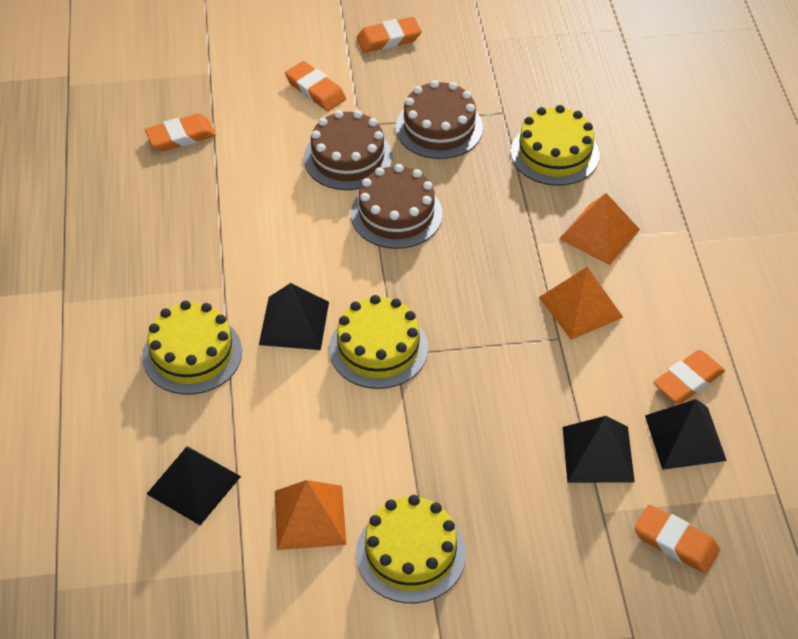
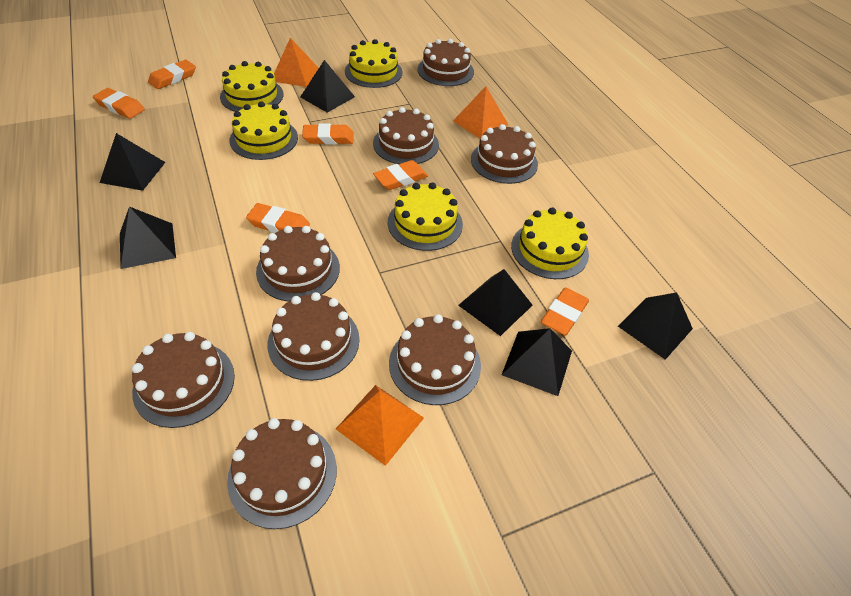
black pyramid: [147,446,241,525] [259,283,329,350] [563,416,635,483] [645,399,727,470] = 4 -> [100,133,165,191] [120,206,176,269] [300,60,355,113] [458,269,533,336] [502,328,572,396] [618,292,693,360] = 6
brown cake: [304,110,393,190] [351,164,443,249] [396,80,483,159] = 3 -> [132,332,235,428] [227,418,337,529] [256,226,340,302] [268,292,360,381] [373,107,439,164] [389,314,481,405] [417,39,474,86] [471,124,538,184] = 8
orange eraser: [145,114,216,151] [285,61,346,111] [356,17,422,53] [634,505,720,574] [653,350,725,404] = 5 -> [93,88,145,119] [148,60,196,89] [246,203,310,233] [302,123,353,145] [373,160,428,190] [541,287,589,336] = 6
yellow cake: [142,301,242,395] [329,295,428,389] [356,495,466,603] [511,105,600,186] = 4 -> [220,61,283,112] [230,101,298,160] [345,39,403,88] [388,182,463,251] [511,208,589,279] = 5

